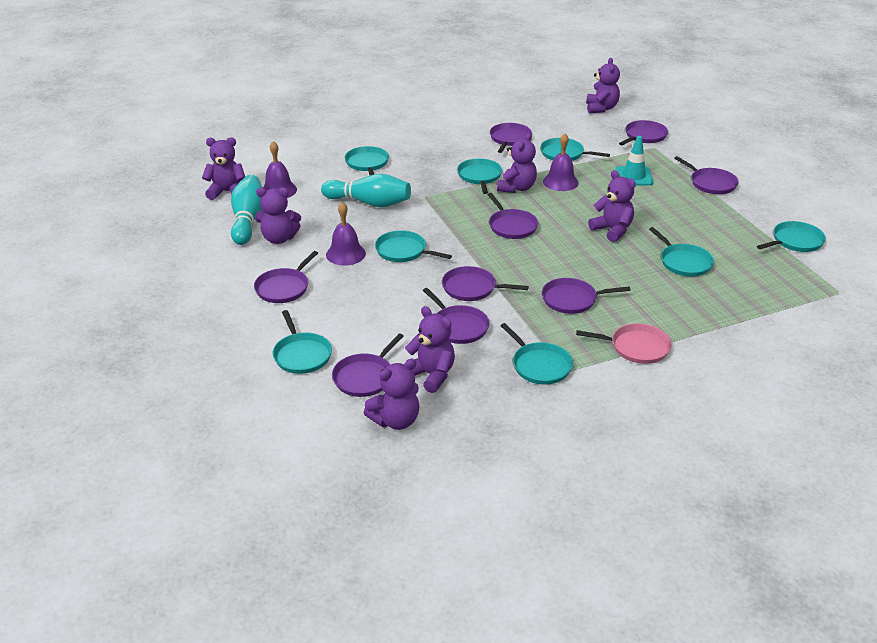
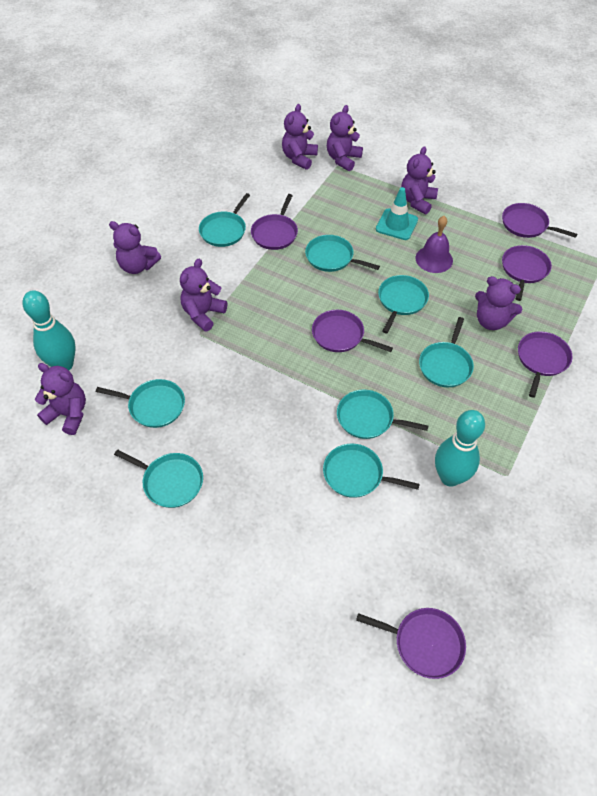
pink pan: [576,323,672,364] = 1 -> none = 0
purple bell: [263,141,297,198] [326,202,366,266] [543,133,579,191] = 3 -> [415,216,453,273] = 1
purple pan: [254,251,318,303] [332,333,404,397] [423,288,489,344] [442,266,529,301] [487,193,538,239] [490,123,532,153] [542,278,631,314] [619,120,668,146] [674,156,739,194] = 9 -> [251,194,298,250] [312,310,393,352] [356,608,466,679] [502,203,577,238] [502,245,552,301] [518,332,573,398] = 6

